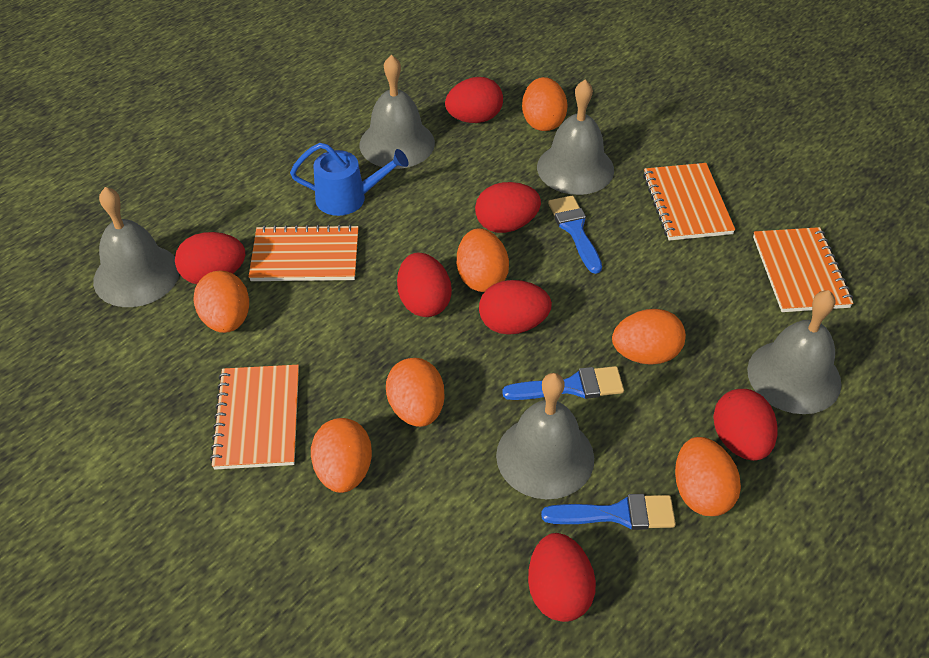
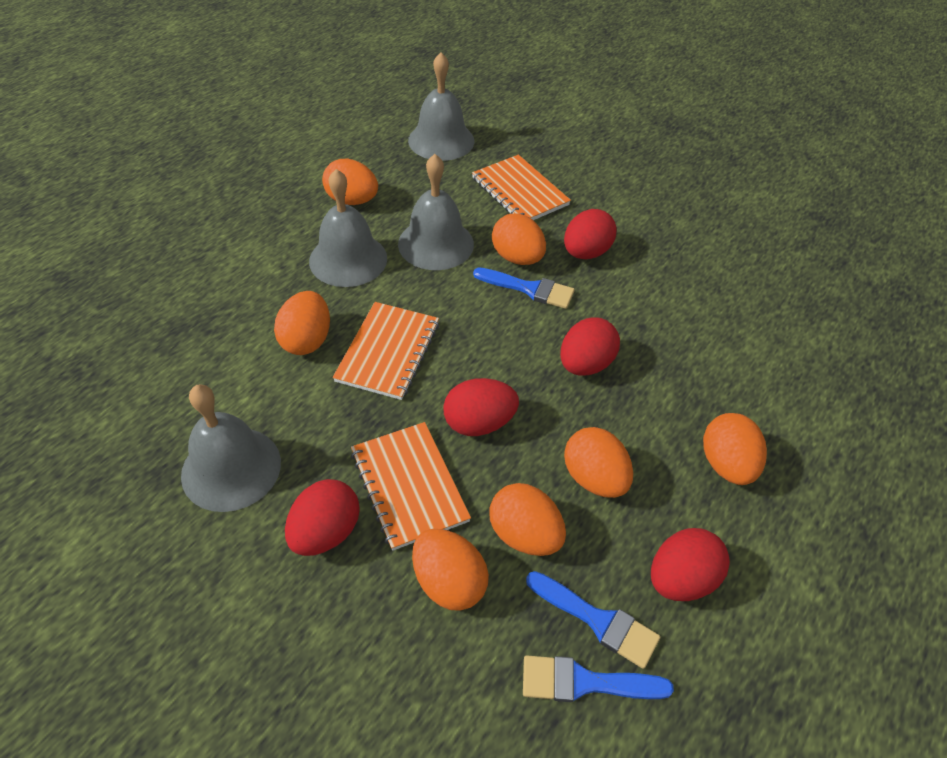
blue watering can: [290,143,408,216] = 1 -> none = 0
grey bell: [93,187,179,307] [359,55,435,169] [496,373,594,499] [537,80,614,195] [747,290,842,414] = 5 -> [181,384,281,512] [309,169,387,287] [398,154,474,270] [408,53,474,161] = 4
orange notebook: [210,365,299,470] [249,224,359,281] [643,163,735,241] [753,227,854,312] = 4 -> [333,302,439,400] [351,422,471,551] [472,155,571,220] = 3
red egg: [175,232,245,284] [397,253,452,317] [445,77,503,123] [475,182,541,233] [479,280,552,335] [528,533,596,622] [713,389,778,461] = 7 -> [285,479,360,556] [443,378,519,436] [560,317,620,376] [564,209,616,259] [651,528,730,601] = 5

